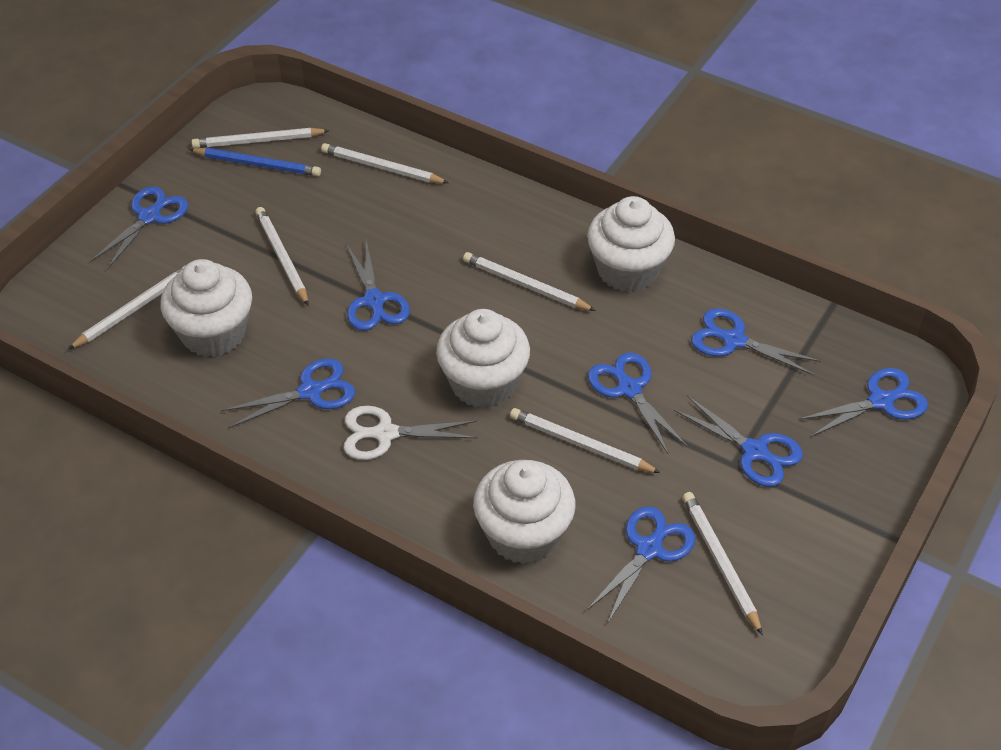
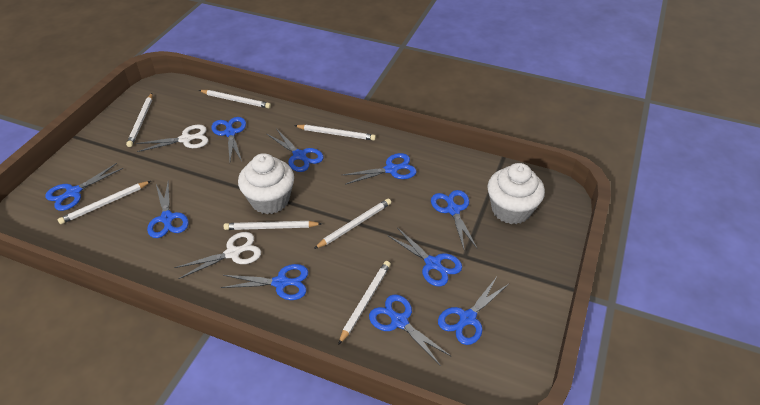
blue pencil: [189,148,321,176] = 1 -> none = 0
blue scissors: [90,186,188,270] [221,358,355,428] [346,241,410,331] [586,506,696,624] [588,353,687,454] [674,395,803,487] [691,308,821,375] [798,368,928,437] = 8 -> [45,163,123,211] [147,180,189,238] [212,117,246,161] [220,264,308,300] [267,128,324,172] [343,153,417,185] [369,295,452,366] [387,227,462,287] [431,190,478,249] [438,277,509,345] = 10
white cupcake: [160,259,252,357] [436,309,530,408] [473,460,575,564] [587,196,675,292] = 4 -> [238,153,294,214] [487,163,545,224] = 2
white scissors: [343,406,477,460] = 1 -> [136,125,209,152] [174,232,261,279] = 2

